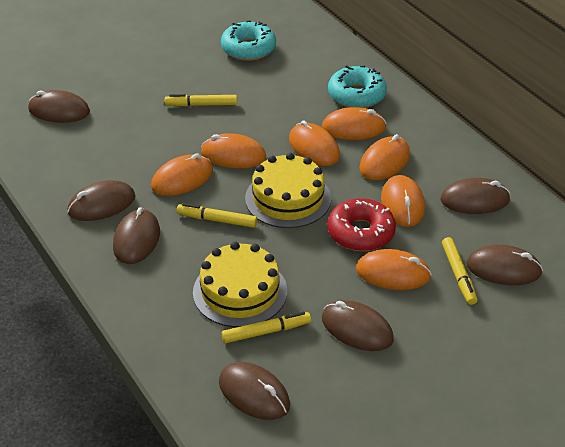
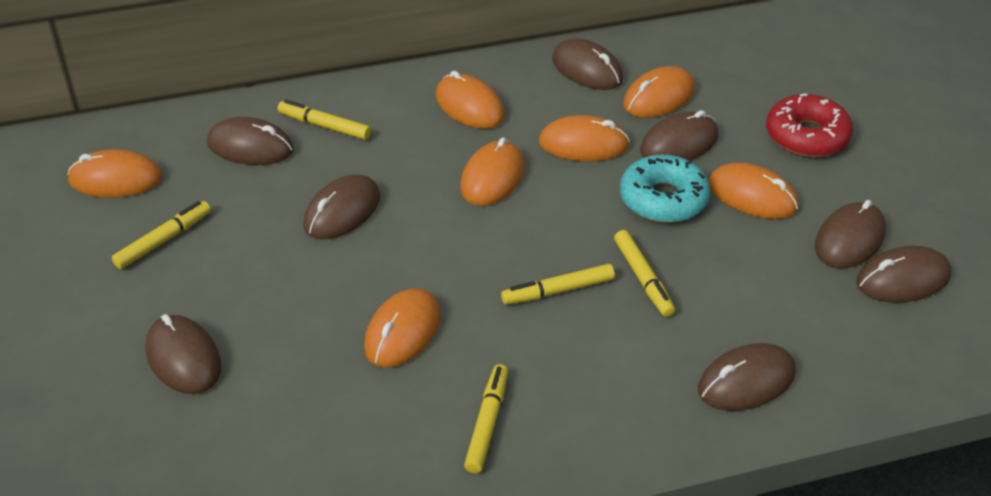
brown mouse: [28,90,90,123] [67,180,135,221] [113,207,160,264] [219,362,290,420] [322,300,394,351] [441,178,510,214] [466,245,543,285] = 7 -> [145,314,221,394] [207,117,294,165] [303,175,380,239] [552,38,623,90] [640,110,719,161] [698,343,796,411] [815,200,886,269] [856,246,951,303] = 8
turquoise donut: [221,20,276,61] [328,65,387,108] = 2 -> [620,154,710,223] = 1
yellow cake: [193,242,287,327] [245,153,331,228] = 2 -> none = 0
yellow marker: [165,94,237,106] [177,203,257,228] [222,312,311,343] [442,237,477,305] = 4 -> [112,201,211,269] [278,100,371,140] [464,364,508,473] [501,264,615,305] [614,230,675,317] = 5

